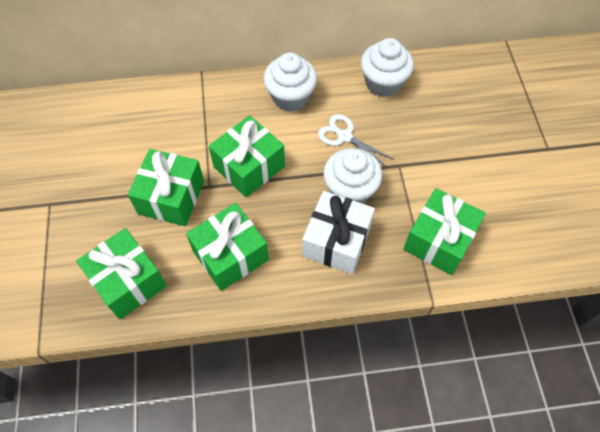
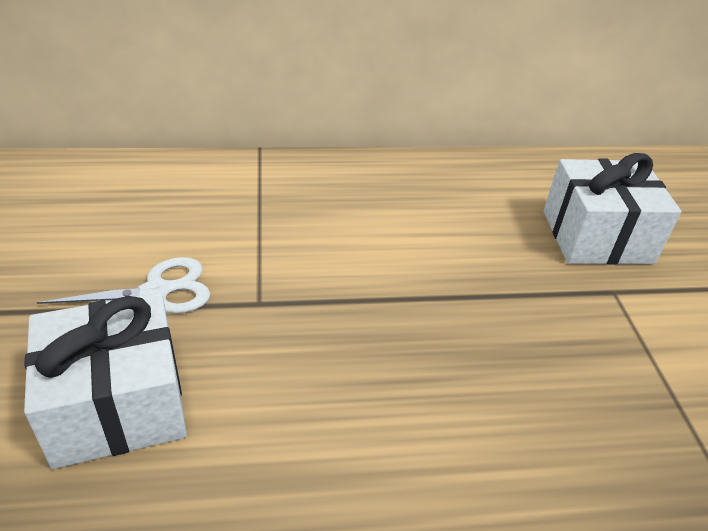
green gift: [76,228,167,319] [128,149,204,226] [186,203,269,291] [209,115,285,198] [403,188,486,275] = 5 -> none = 0
white cupcake: [264,53,317,112] [323,148,382,204] [361,38,414,97] = 3 -> none = 0
white gift: [302,191,375,274] = 1 -> [24,293,187,469] [544,153,681,265] = 2

